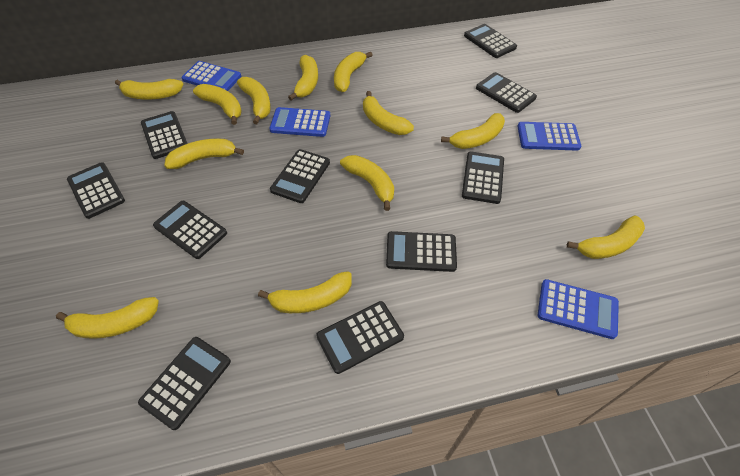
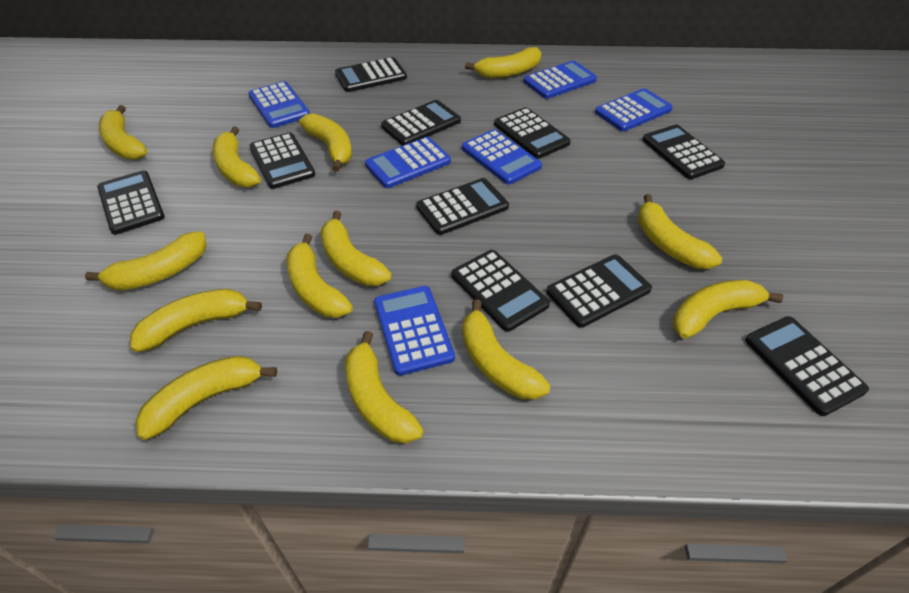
blue calculator: [181,61,241,91] [269,107,330,137] [517,122,581,151] [538,279,619,339] = 4 -> [248,81,310,128] [365,137,451,188] [374,286,455,376] [462,129,542,185] [524,61,597,99] [595,88,673,131] = 6
yellow banana: [56,297,159,339] [115,79,183,99] [164,138,244,169] [193,84,242,125] [237,77,271,124] [258,271,352,313] [288,55,318,100] [334,52,373,92] [340,155,394,211] [363,91,414,135] [441,113,505,149] [567,215,645,259] = 12 -> [85,231,207,291] [99,105,147,160] [130,289,262,352] [135,356,277,440] [213,126,261,187] [287,234,353,318] [299,113,352,172] [321,211,392,286] [345,331,423,444] [462,300,550,400] [465,47,542,78] [638,194,722,269] [673,280,783,339] = 13

